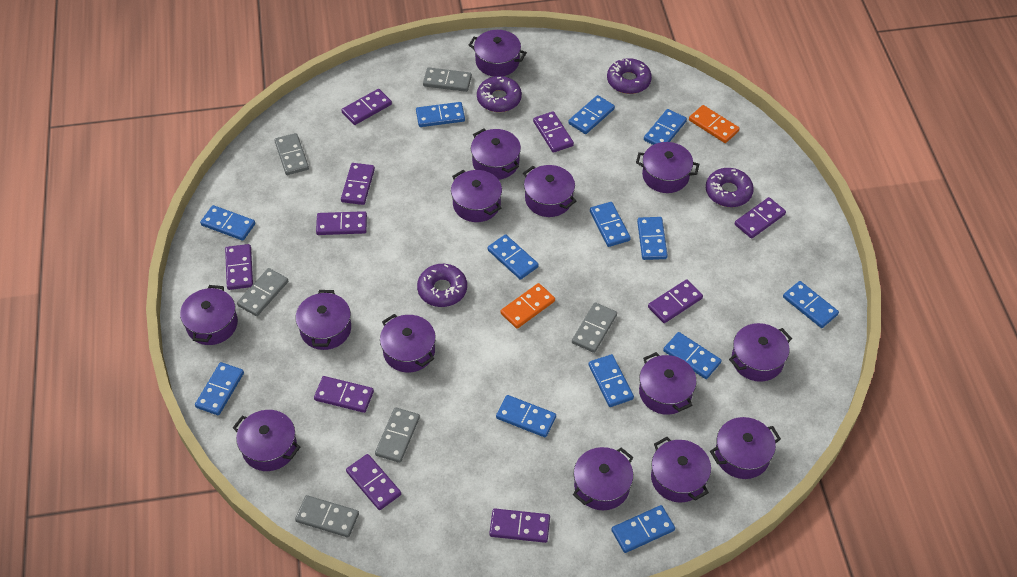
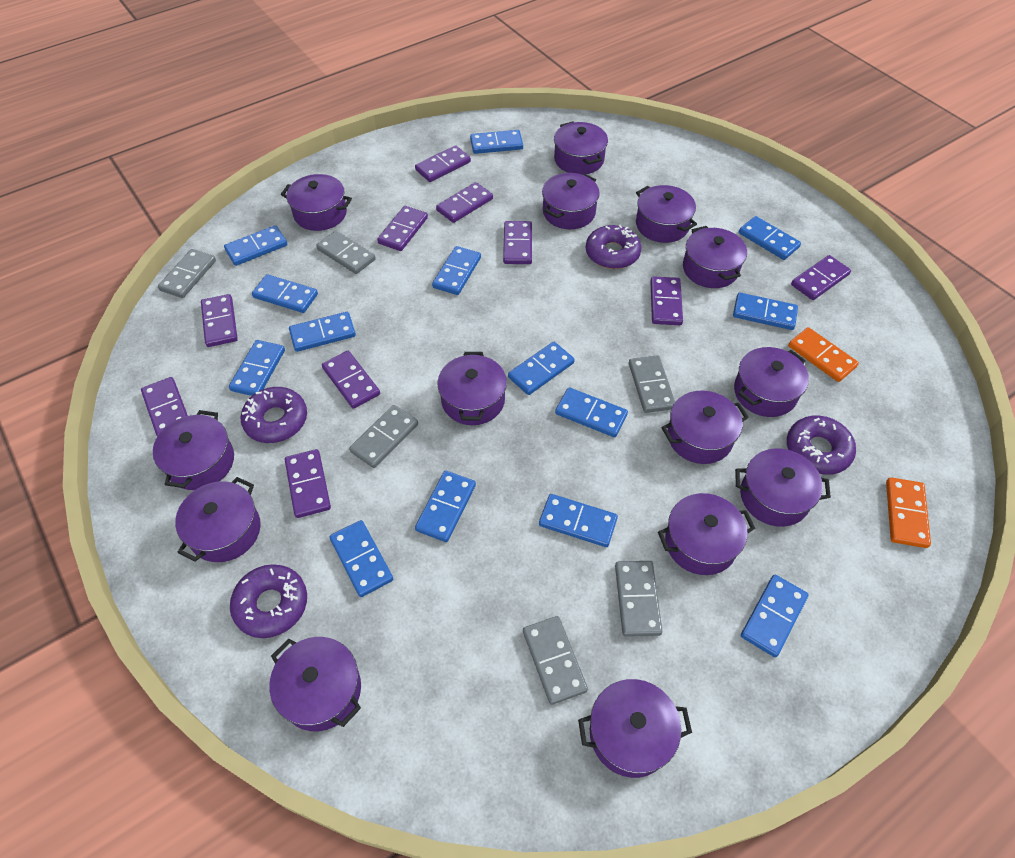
blue domino: [195,362,244,415] [200,205,255,241] [416,102,465,127] [487,234,539,280] [496,395,556,437] [568,95,615,134] [588,354,634,407] [590,202,631,247] [611,505,675,553] [637,217,668,260] [644,109,687,145] [663,332,721,379] [783,281,839,328] = 13 -> [224,225,287,266] [229,340,285,396] [252,274,318,313] [289,312,356,352] [329,520,393,597] [415,471,476,542] [432,246,481,295] [470,130,523,154] [508,342,575,395] [539,494,618,547] [555,388,628,437] [733,293,798,330] [739,216,801,260] [741,575,809,657] = 14

